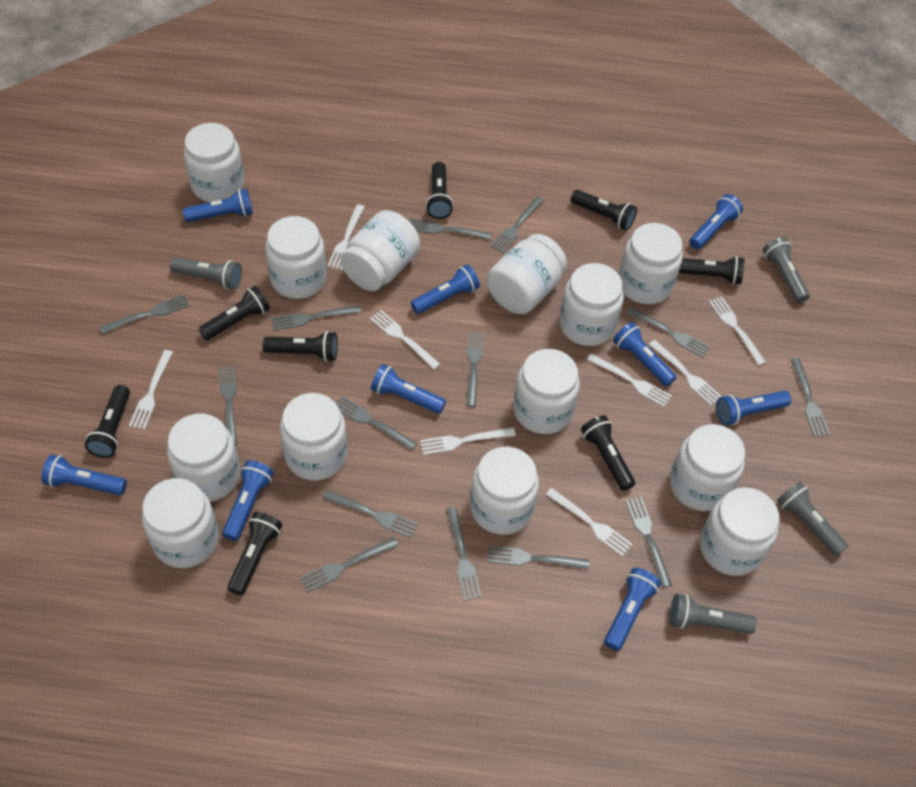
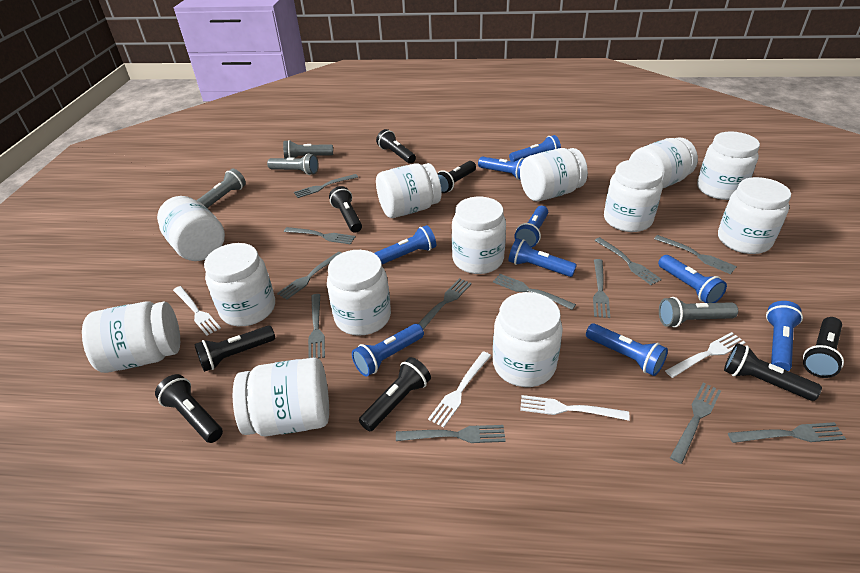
grey fork: [99,295,190,334] [219,366,237,445] [271,305,362,331] [300,537,398,593] [323,490,418,538] [336,396,417,451] [409,218,492,239] [446,507,482,601] [466,331,484,407] [488,546,590,569] [490,196,544,253] [625,497,672,588] [627,307,710,357] [791,358,830,437] = 14 -> [277,252,341,300] [284,227,355,245] [294,174,358,198] [308,294,325,359] [396,425,506,443] [418,278,472,330] [493,274,576,310] [593,259,610,318] [594,237,662,285] [654,235,737,274] [670,383,721,464] [728,422,846,443] = 12
white fork: [129,350,173,430] [328,204,365,270] [370,310,440,370] [420,428,516,455] [546,488,633,557] [587,353,672,407] [648,340,722,406] [709,296,766,365] = 8 -> [173,286,221,336] [428,351,491,428] [520,395,630,421] [665,332,746,378] = 4

